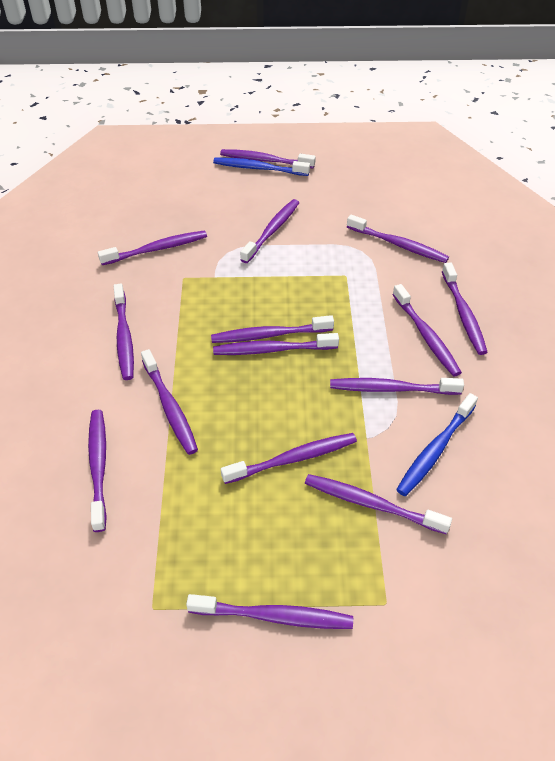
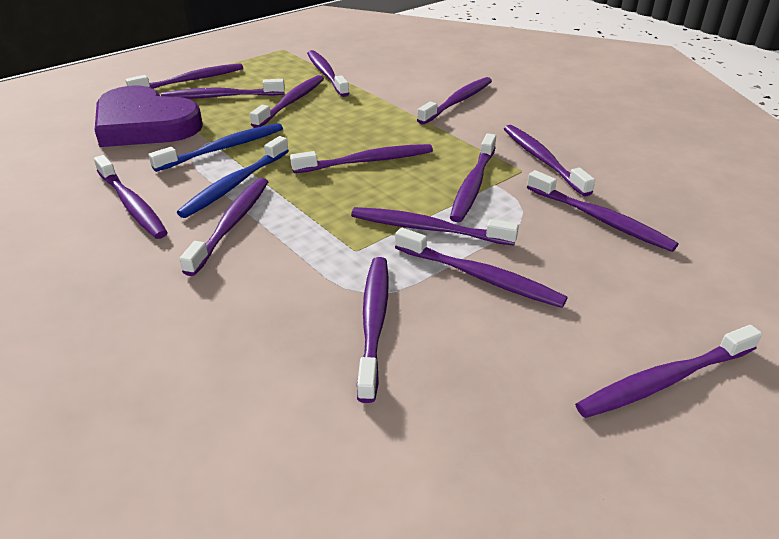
purple heart: none = 0 -> [95,85,203,147] = 1

